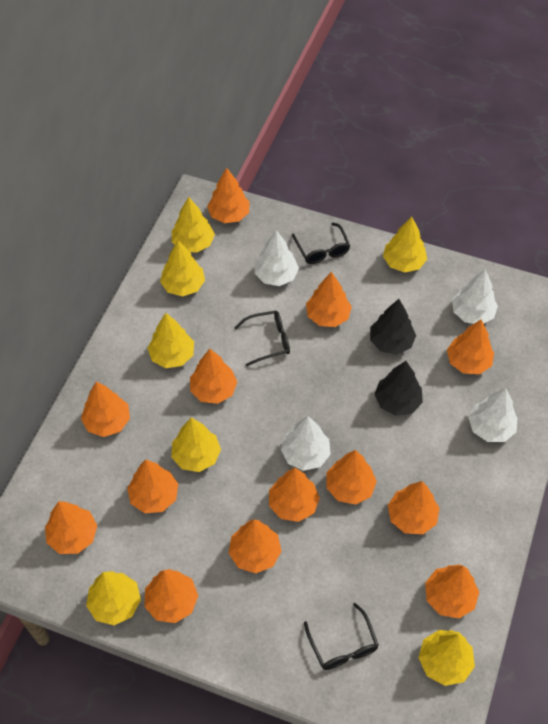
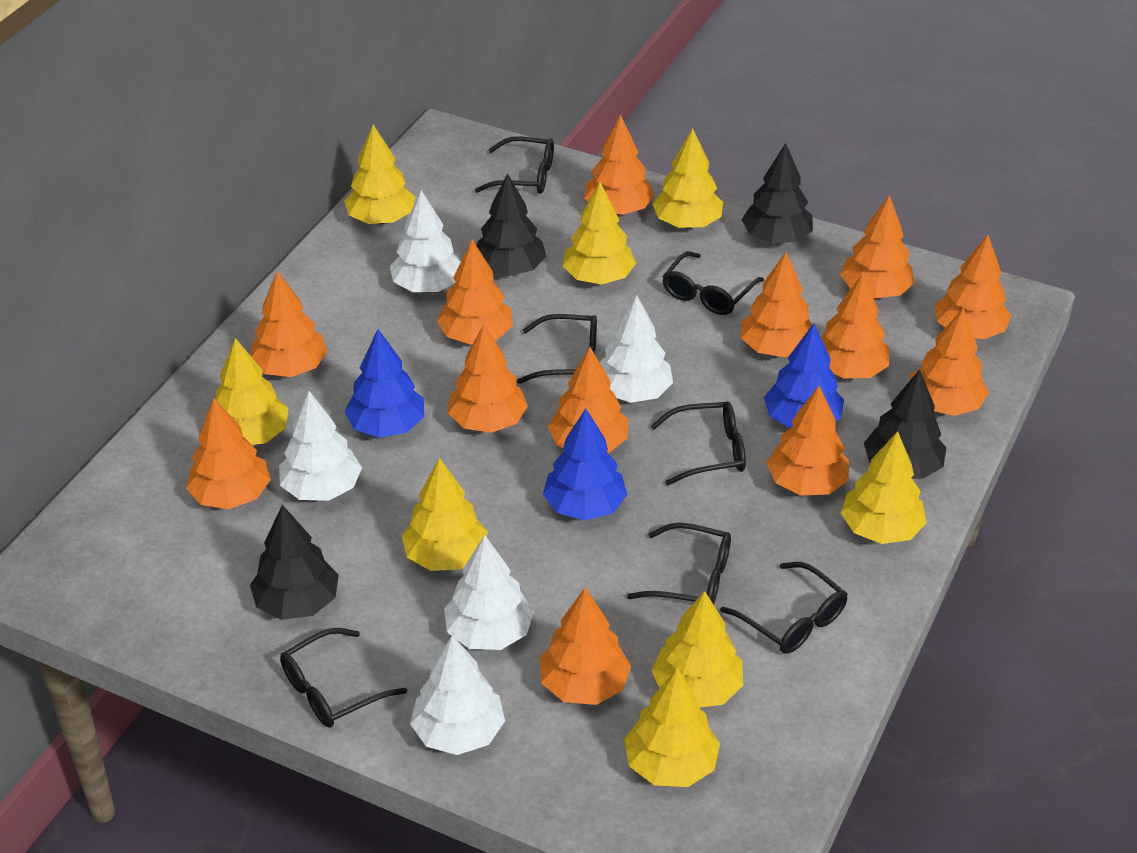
black glasses: [234,310,290,367] [292,223,350,264] [304,603,379,670] = 3 -> [280,628,407,728] [475,136,554,194] [517,314,597,384] [627,523,731,605] [651,401,746,485] [662,251,764,315] [720,562,847,654] = 7
black tree: [370,299,416,354] [374,361,423,416] = 2 -> [250,505,339,620] [476,173,546,276] [741,143,813,243] [864,369,947,479] = 4
blue tree: none = 0 -> [344,329,424,438] [543,408,627,521] [764,323,844,428] = 3
white tree: [255,230,299,286] [281,416,331,471] [452,269,498,324] [468,388,518,442] = 4 -> [279,391,362,501] [390,190,461,292] [410,635,505,755] [444,535,534,650] [600,295,673,403] = 5
yellow tree: [86,571,141,625] [147,313,194,368] [160,241,205,297] [171,417,221,472] [172,197,215,253] [383,217,427,273] [418,630,475,686] = 7 -> [215,338,288,445] [344,124,415,224] [402,458,488,571] [563,182,636,285] [624,668,720,787] [651,591,743,708] [652,128,723,228] [840,431,927,544] = 8

